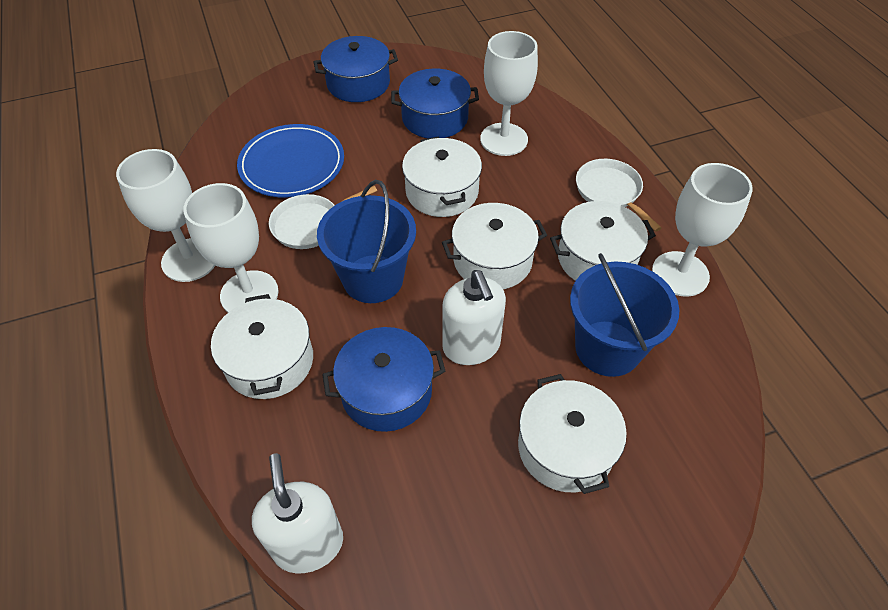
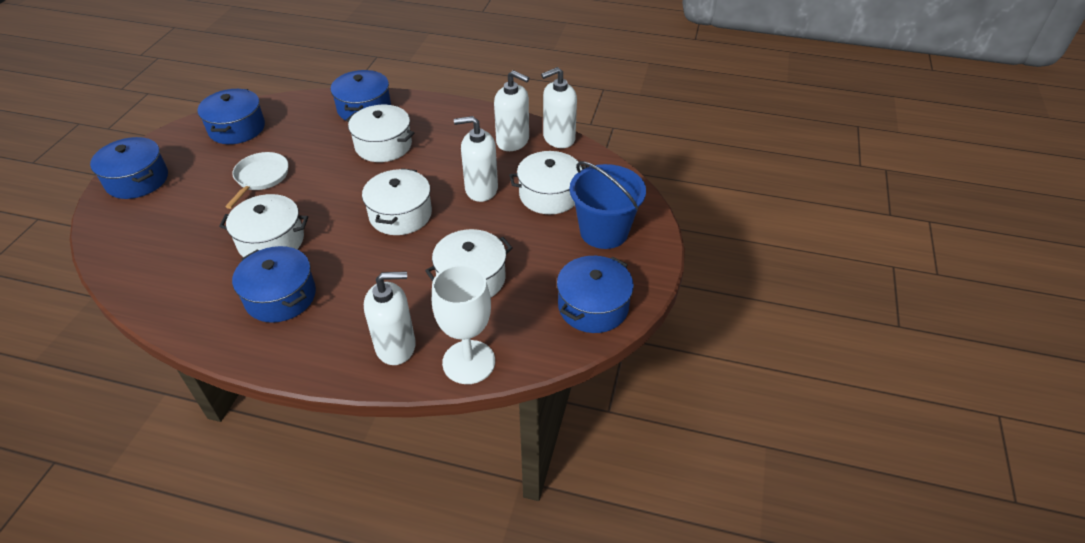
blue bucket: [317,180,416,303] [570,253,679,377] = 2 -> [570,161,646,249] = 1
blue plate: [237,124,344,197] = 1 -> none = 0
blue pot: [313,36,398,102] [322,327,445,432] [391,68,479,138] = 3 -> [90,137,168,199] [197,89,265,144] [232,246,316,323] [331,70,391,121] [557,256,634,333] = 5
white goblet: [116,149,215,282] [183,183,279,312] [480,31,538,156] [652,163,753,297] = 4 -> [432,264,495,384] = 1
white pan: [269,186,377,249] [576,159,661,232] = 2 -> [225,152,288,209] = 1
white soap dispenser: [252,453,343,573] [442,270,506,365] = 2 -> [364,271,416,365] [454,116,498,202] [494,70,529,151] [541,67,577,148] = 4

